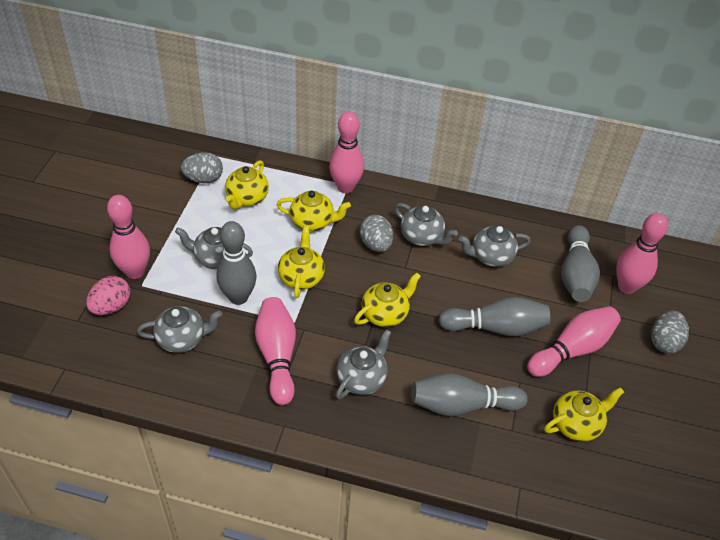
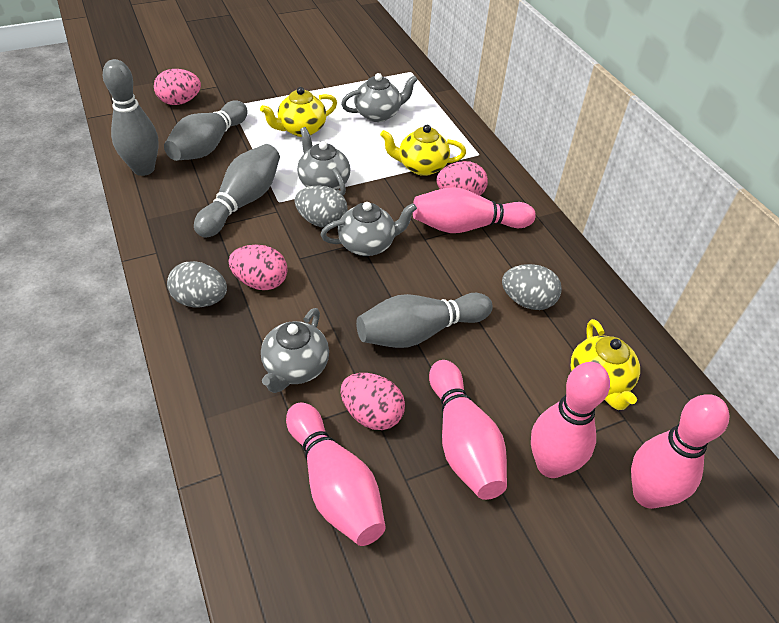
grey teapot: [137,306,222,353] [175,227,253,269] [336,329,391,399] [395,203,458,246] [459,225,531,267] = 5 -> [261,308,329,393] [297,127,350,195] [320,202,417,256] [341,73,418,122] = 4
pink egg: [86,276,130,315] = 1 -> [154,69,201,105] [228,245,288,290] [341,373,405,430] [437,161,488,196] = 4
yellow teapot: [225,160,269,209] [277,191,351,231] [278,226,325,298] [354,273,421,327] [544,387,624,442] = 5 -> [260,87,337,137] [380,125,466,176] [570,319,640,410] = 3

